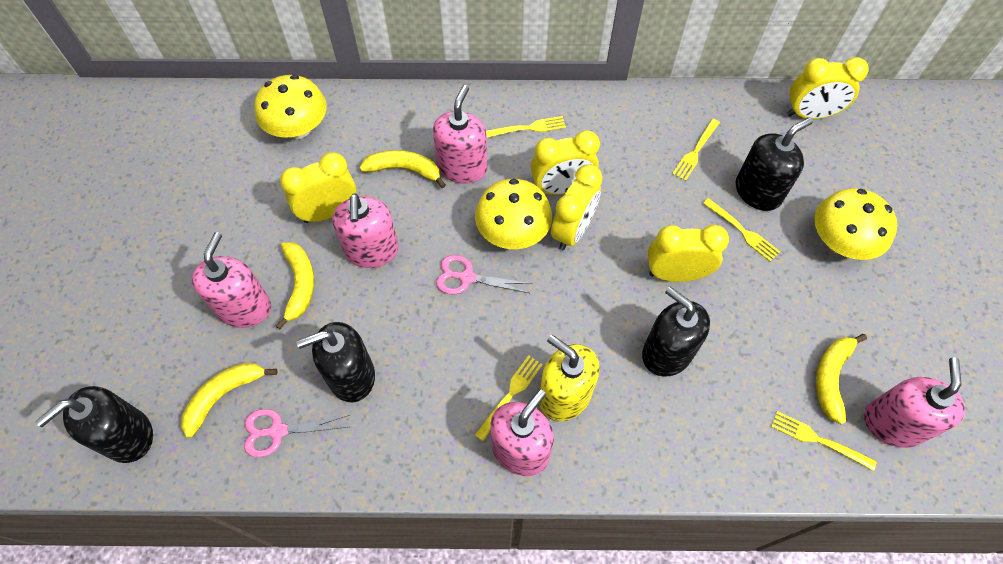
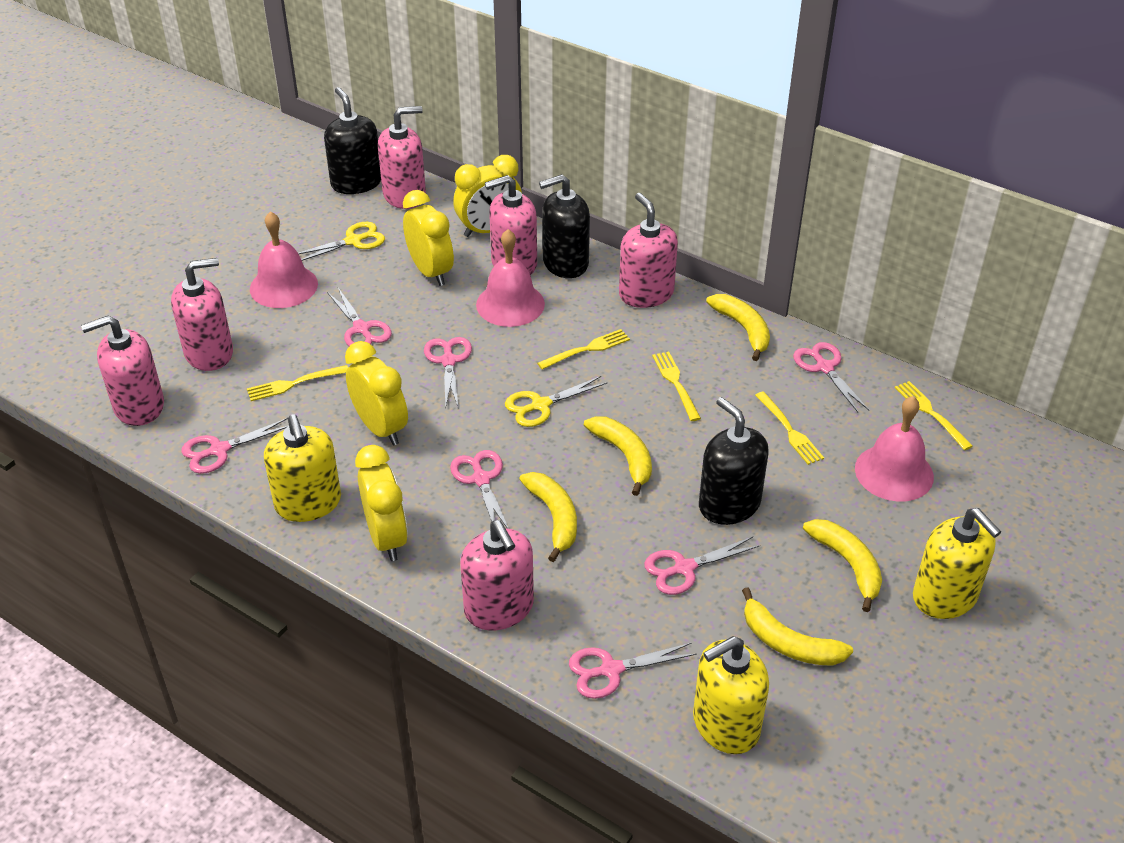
black soap dispenser: [35,386,153,463] [296,322,375,402] [642,287,710,377] [736,117,813,211] = 4 -> [324,87,381,194] [539,174,590,278] [699,397,769,525] = 3
pink bell: none = 0 -> [250,211,318,308] [476,229,545,327] [855,396,934,502] = 3
pink scissors: [244,409,350,457] [436,255,532,295] = 2 -> [181,418,288,474] [327,288,392,346] [424,337,472,409] [450,450,509,529] [569,643,697,699] [644,537,760,595] [793,342,869,412] = 7
pink soap dispenser: [192,232,271,328] [332,193,399,268] [433,85,488,184] [490,389,554,476] [864,357,965,448] = 5 -> [81,316,164,426] [171,258,233,371] [378,106,426,209] [460,520,534,630] [485,175,537,275] [619,193,678,308] = 6
yellow banana: [181,363,278,438] [276,242,314,330] [359,150,446,188] [816,334,867,425] = 4 -> [519,472,577,562] [584,416,652,496] [706,294,770,361] [742,587,853,666] [803,519,882,612] = 5
yellow clock: [280,152,356,223] [531,130,600,195] [551,164,602,250] [648,225,729,282] [787,57,869,119] = 5 -> [345,341,408,445] [355,445,408,561] [403,190,454,286] [453,155,522,237] = 4
yellow mushroom: [254,75,327,139] [475,179,552,249] [814,188,897,260] = 3 -> none = 0
yellow scissors: none = 0 -> [298,222,385,261] [505,376,608,427] = 2
yellow soap dispenser: [539,335,599,421] = 1 -> [264,414,341,522] [693,636,769,754] [913,508,1001,619] = 3

